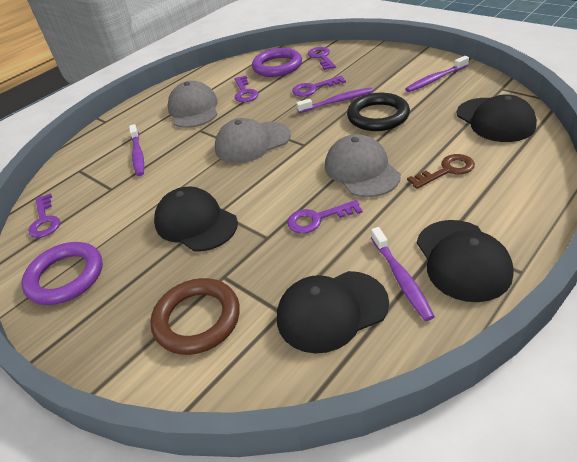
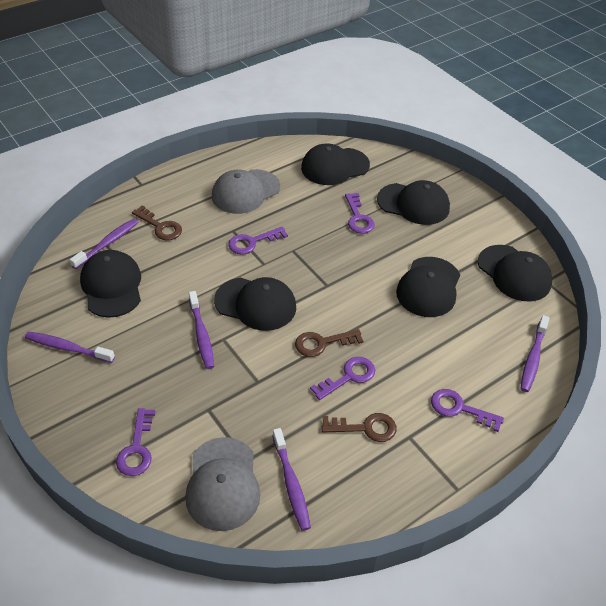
black cap: [154,187,238,252] [277,271,389,354] [417,220,514,302] [457,94,537,142] = 4 -> [80,250,141,318] [214,277,296,331] [301,143,370,185] [377,180,450,225] [396,257,460,317] [478,245,553,301] = 6
black ring: [347,93,410,131] = 1 -> none = 0
brown key: [407,154,475,189] = 1 -> [132,205,182,240] [295,329,363,357] [321,413,397,442] = 3
brown ring: [150,278,240,355] = 1 -> none = 0
grey cap: [168,81,218,128] [215,118,291,163] [325,134,401,197] = 3 -> [185,437,260,531] [212,169,280,214] = 2
purple ring: [21,242,103,305] [252,48,302,77] = 2 -> none = 0
purple toothbrush: [129,124,144,176] [296,87,373,113] [371,227,435,321] [405,56,469,92] = 4 -> [25,332,115,363] [70,218,138,269] [189,291,214,369] [273,428,311,531] [520,315,549,392] = 5

